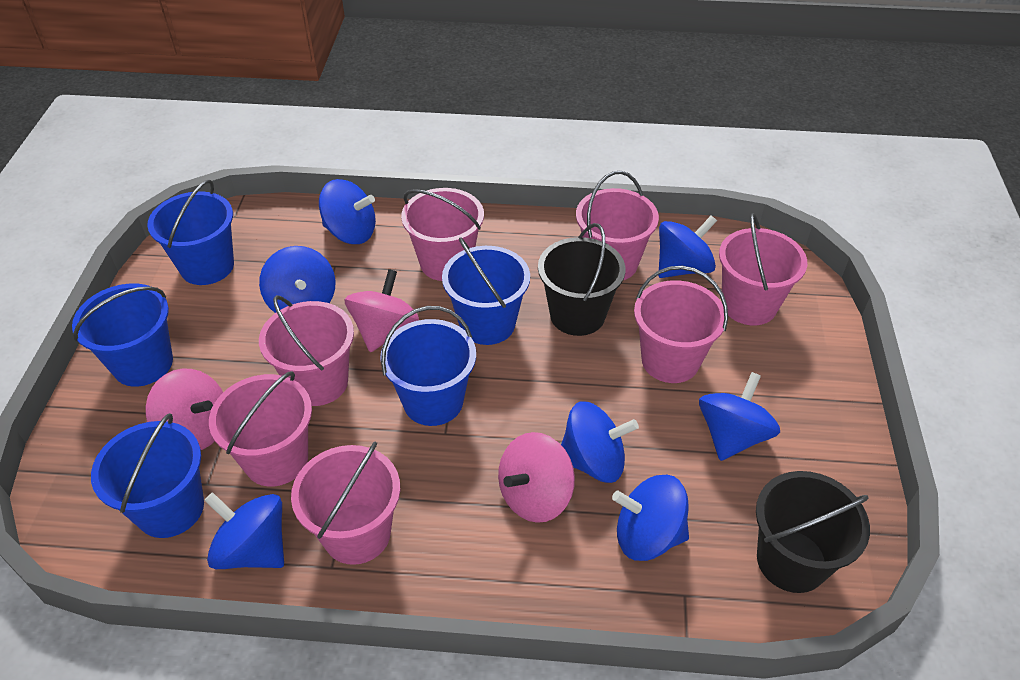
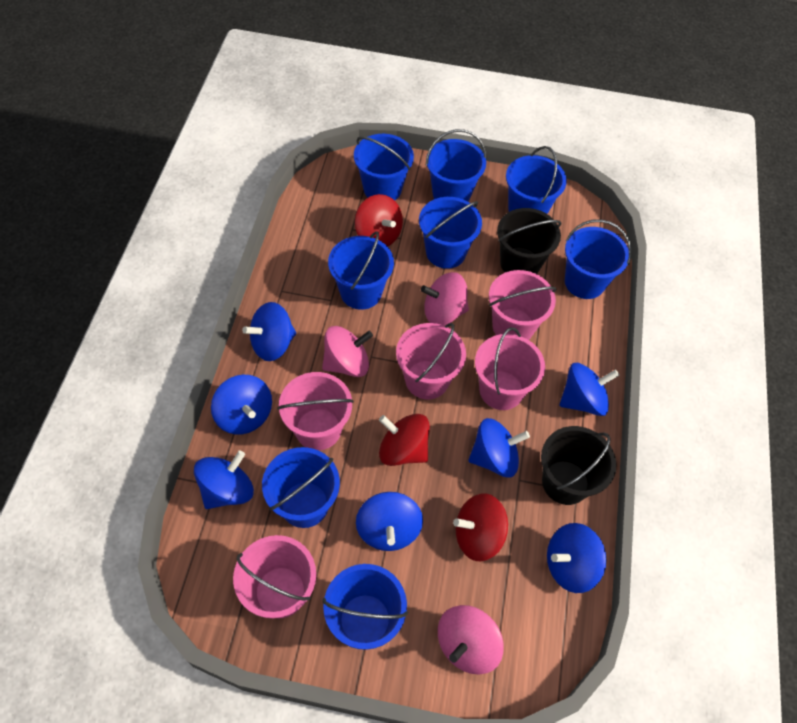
blue bucket: [72,284,173,387] [91,413,204,538] [147,180,234,285] [380,306,476,426] [442,237,530,345] = 5 -> [262,447,340,528] [323,564,408,650] [328,231,394,310] [354,134,414,200] [419,197,482,269] [426,129,487,202] [506,146,567,214] [565,219,632,299] = 8
pink bucket: [209,371,312,487] [259,295,354,406] [291,442,400,565] [401,188,484,281] [576,171,659,280] [634,266,728,383] [719,213,807,325] = 7 -> [233,535,316,618] [278,372,354,450] [396,323,466,399] [475,327,545,410] [489,270,556,340] = 5
red spinning top: none = 0 -> [355,194,403,247] [379,414,430,466] [453,493,508,561] = 3

